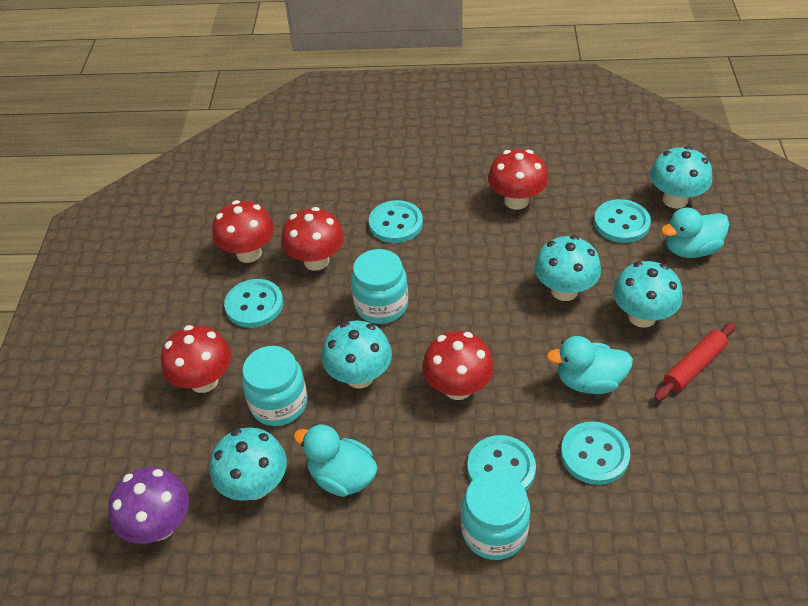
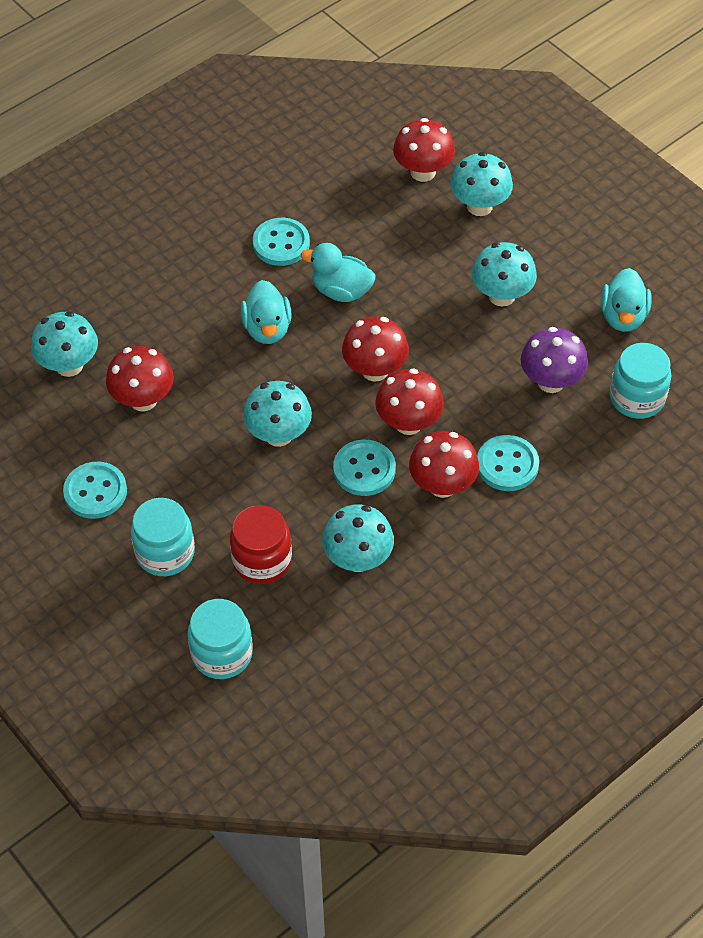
red jar: none = 0 -> [230,505,292,584] = 1
red rolling pin: [654,322,736,401] = 1 -> none = 0
turquoise button: [224,279,283,328] [369,200,423,243] [467,435,536,491] [561,421,630,485] [594,199,651,243] = 5 -> [63,462,127,519] [253,218,310,266] [333,440,396,496] [477,435,539,491] = 4

